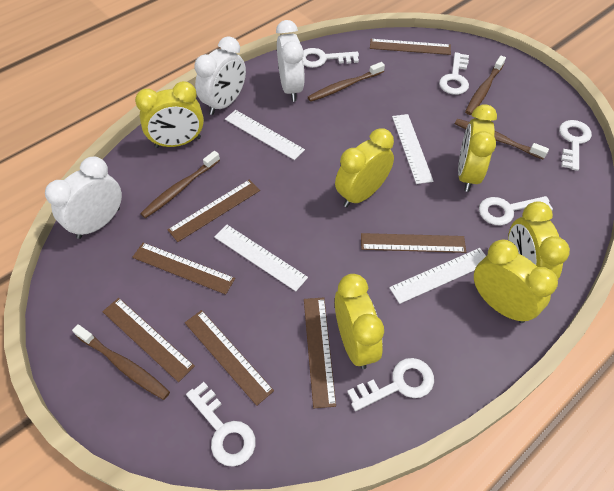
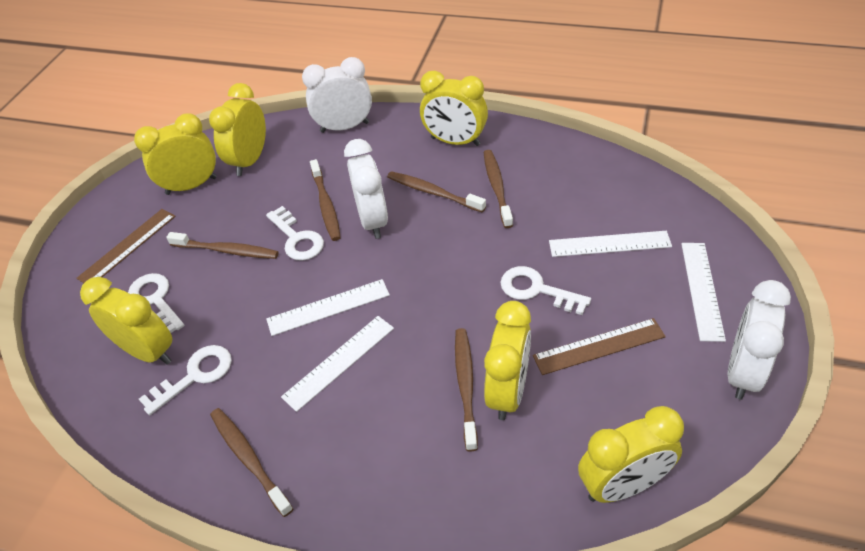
brown ruler: [102,298,195,382] [132,243,235,295] [167,179,260,242] [185,310,274,406] [304,297,336,408] [361,233,466,253] [370,39,451,55] = 7 -> [76,209,176,283] [533,318,666,375] = 2
brown toothbrush: [72,324,170,400] [140,151,220,218] [308,62,385,102] [455,119,549,159] [465,56,506,115] = 5 -> [166,232,279,259] [210,408,293,517] [310,159,341,241] [387,171,486,212] [455,328,478,452] [484,150,513,228] = 6
white key: [186,382,256,467] [303,48,359,68] [347,358,434,411] [439,52,469,95] [479,196,553,226] [559,120,592,171] = 6 -> [128,273,185,333] [139,345,232,415] [266,206,324,261] [500,266,591,315] = 4

